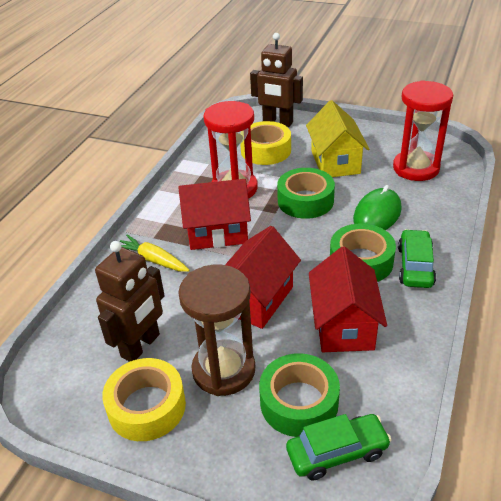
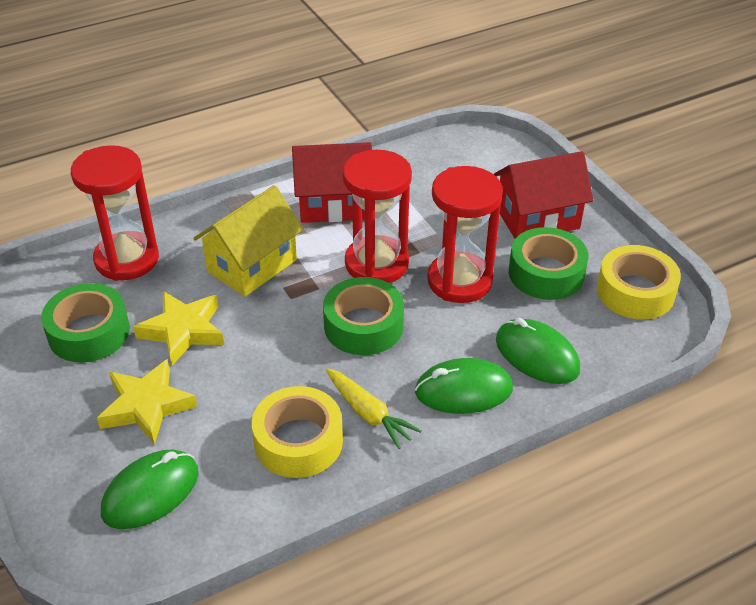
brown hourglass: [178,265,255,396] = 1 -> none = 0
brown robot: [95,241,165,362] [250,33,303,127] = 2 -> none = 0
green car: [286,414,392,480] [398,229,436,288] = 2 -> none = 0
green mouse: [353,185,402,230] = 1 -> [101,450,199,529] [415,358,513,414] [496,318,580,384] = 3
red hourglass: [203,101,258,199] [393,80,453,181] = 2 -> [71,145,159,281] [342,150,412,283] [427,166,503,303] = 3
red house: [178,179,251,250] [225,226,301,329] [309,247,387,352] = 3 -> [292,142,372,223] [494,151,593,239] = 2
yellow star: none = 0 -> [97,359,197,445] [133,291,224,365] = 2

